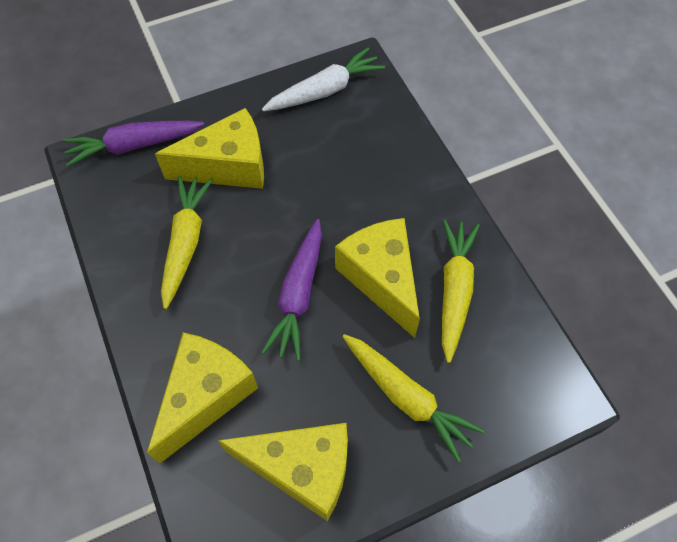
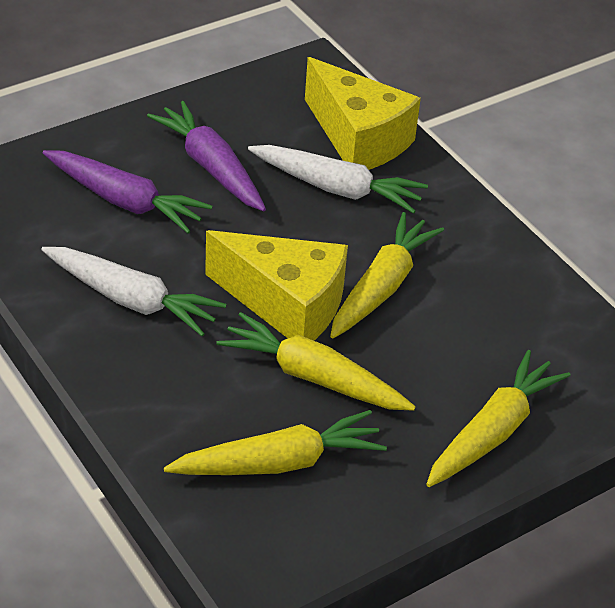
white carrot: [262,47,385,111] = 1 -> [41,247,226,336] [248,145,428,214] = 2
yellow carrot: [161,176,213,309] [343,334,485,463] [442,220,480,363] = 3 -> [164,410,387,475] [216,312,416,411] [330,212,444,339] [426,350,570,487] = 4
yellow cheese: [147,333,258,463] [155,108,264,189] [218,423,348,521] [335,218,420,338] = 4 -> [205,230,348,341] [305,57,421,170] = 2

